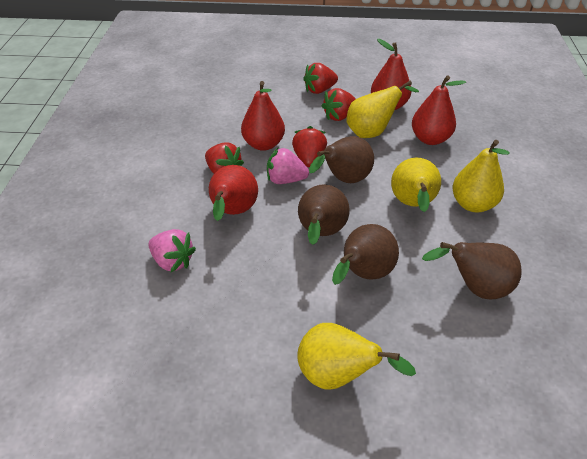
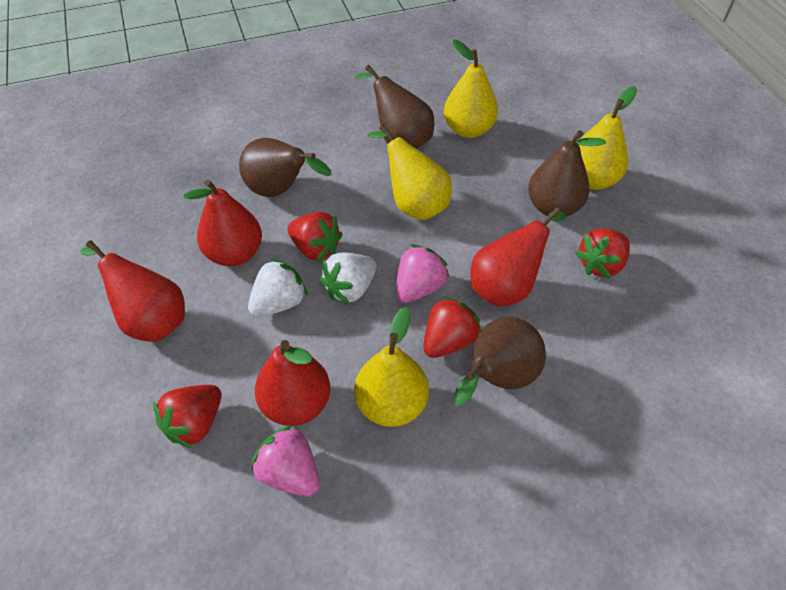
white strawberry: none = 0 -> [248,258,308,317] [320,252,377,305] = 2

